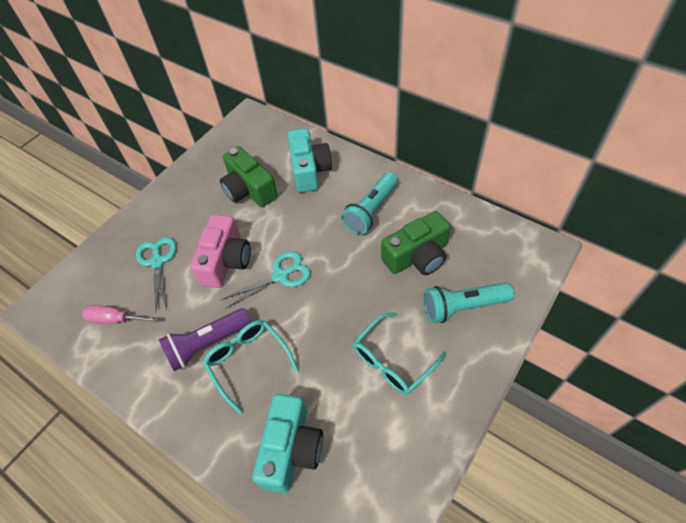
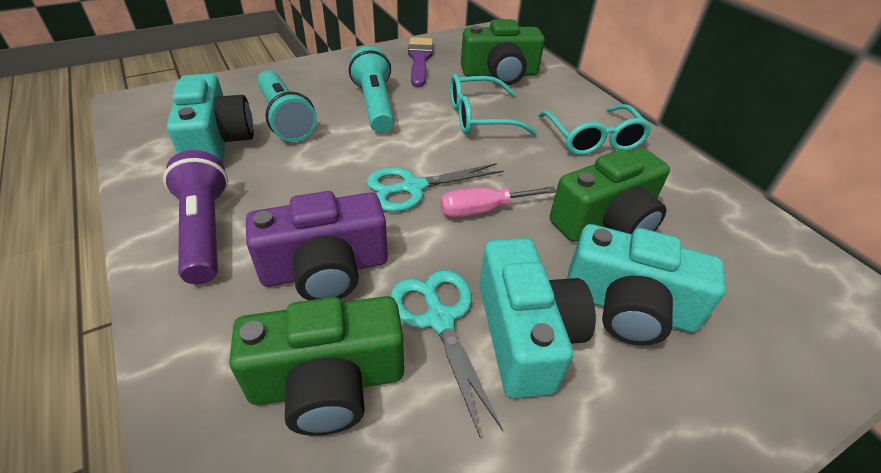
green camera: [220,146,278,207] [381,211,450,275] = 2 -> [229,296,404,436] [461,19,545,85] [550,148,670,242] = 3
pink camera: [190,214,251,288] = 1 -> none = 0
purple brush: none = 0 -> [408,37,433,87] = 1
purple camera: none = 0 -> [246,191,388,300] = 1
turquoise camera: [252,394,323,493] [288,128,332,192] = 2 -> [167,73,254,163] [479,238,596,399] [567,224,726,346] = 3

